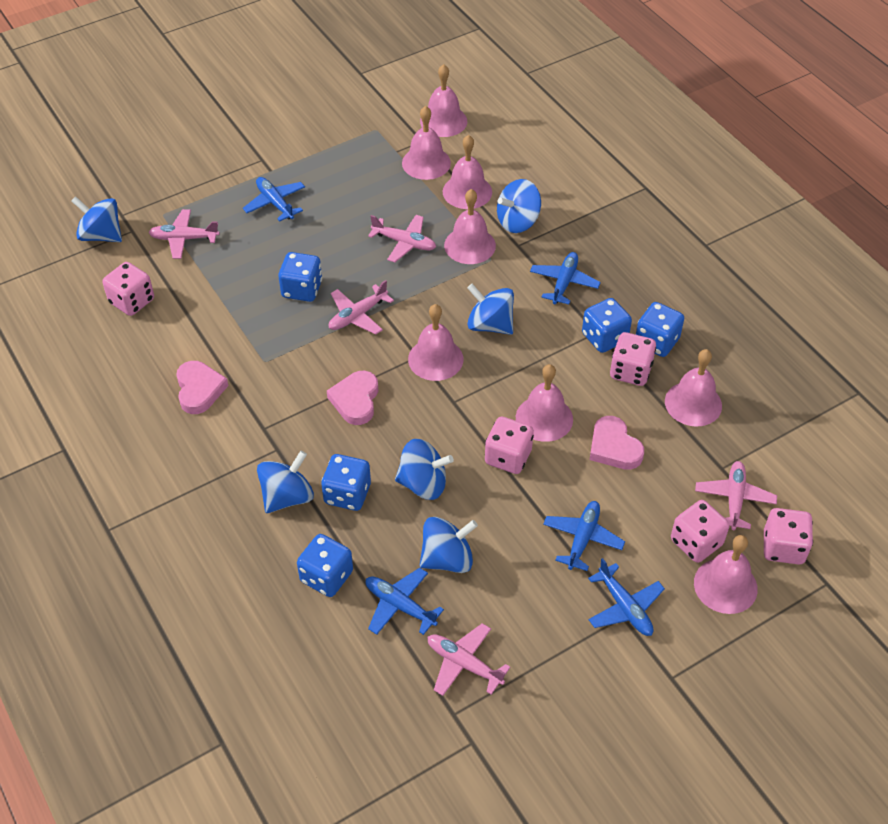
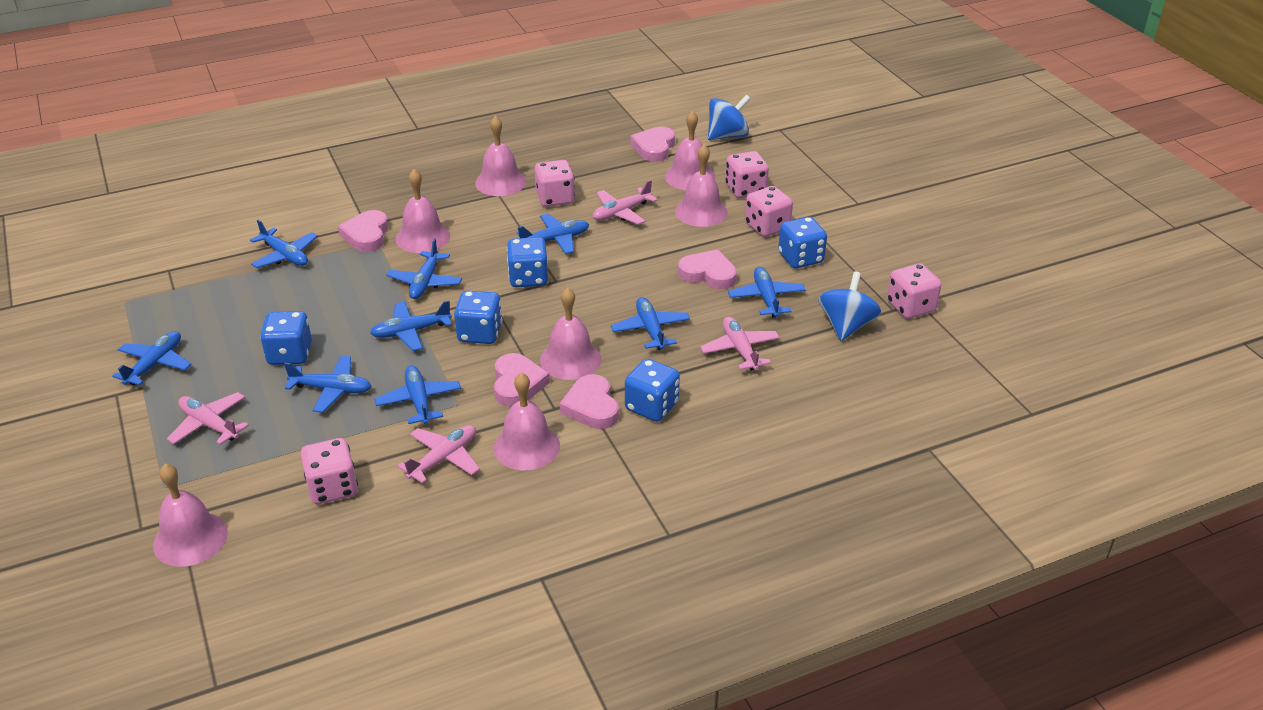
blue plane: [243,177,305,222] [366,568,444,635] [530,252,601,304] [543,501,625,571] [588,558,665,636] = 5 -> [112,331,192,385] [250,220,318,268] [284,356,372,413] [370,301,452,351] [374,366,461,424] [386,238,462,299] [517,214,589,254] [611,297,690,350] [728,267,805,317] = 9
blue spinning top: [71,196,122,242] [257,451,314,513] [395,439,454,500] [420,517,478,573] [467,284,514,335] [497,179,541,233] = 6 -> [708,94,751,140] [818,271,881,341] = 2
pink bell: [402,106,451,180] [408,304,464,381] [420,64,467,137] [443,135,492,209] [444,189,496,264] [516,364,573,442] [665,349,722,427] [694,535,758,614] = 8 -> [153,464,228,567] [395,169,450,253] [475,116,526,196] [494,373,560,470] [540,287,601,380] [665,111,715,190] [675,145,728,227] = 7
pink heart: [176,361,229,414] [327,371,378,425] [590,416,644,470] = 3 -> [338,210,389,252] [494,353,550,407] [559,374,619,429] [631,127,675,162] [678,250,737,290] = 5
pink plane: [148,209,220,259] [329,280,394,335] [368,215,436,262] [428,623,510,696] [695,461,777,530] = 5 -> [167,392,249,445] [397,425,480,484] [593,180,658,225] [700,317,780,371] = 4

